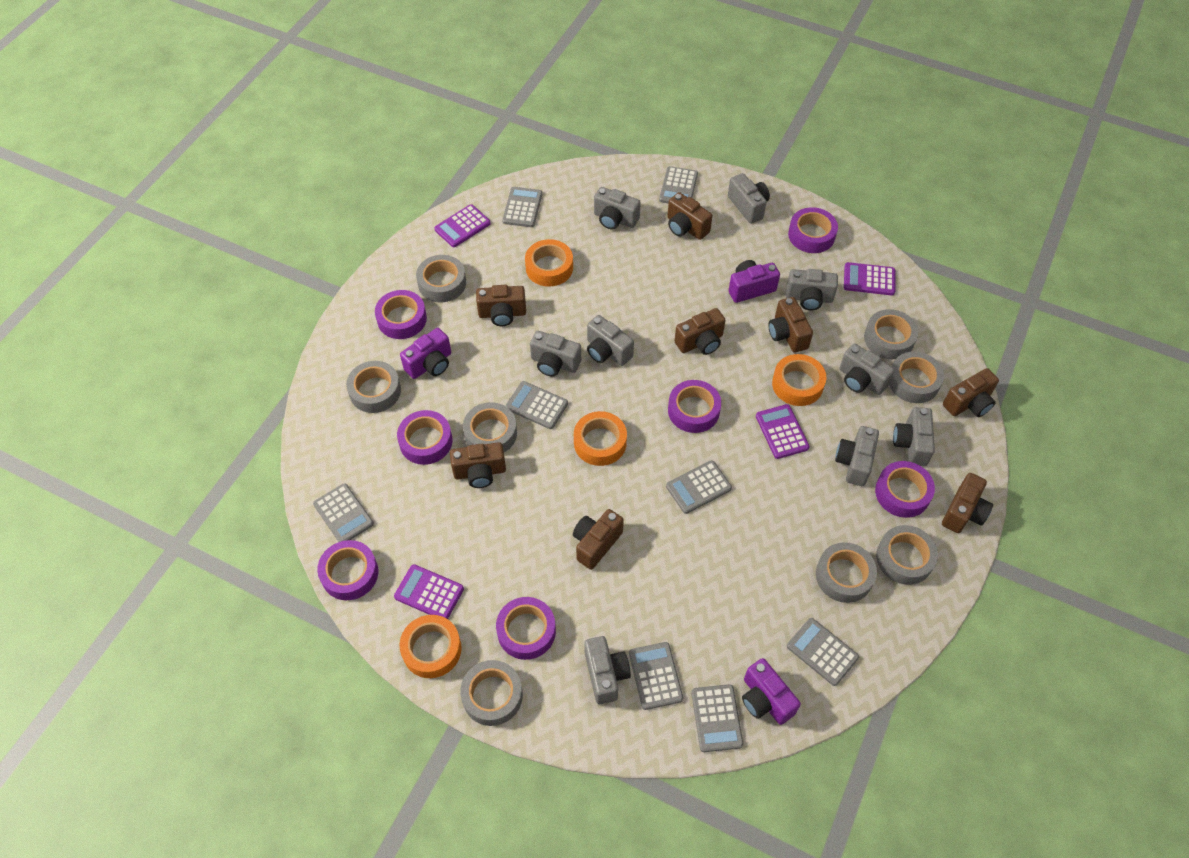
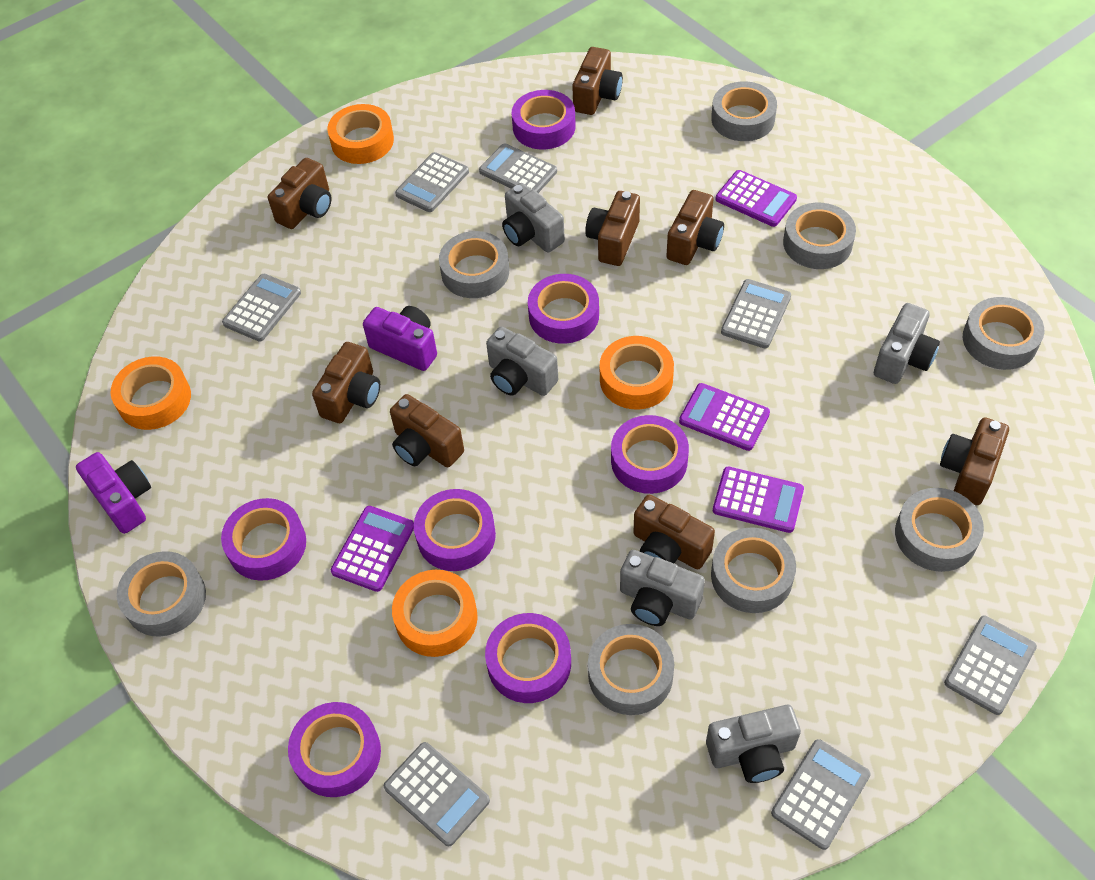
grey calculator: [313,483,374,542] [502,187,542,227] [505,381,568,429] [629,642,683,710] [659,166,698,204] [666,460,732,514] [691,684,743,752] [787,618,859,686] = 8 -> [222,274,301,342] [384,742,490,846] [395,152,469,212] [479,143,557,193] [721,279,791,348] [771,739,871,850] [944,616,1037,715] = 7
grey camera: [530,331,581,377] [584,636,631,704] [587,315,634,366] [594,187,641,229] [728,173,770,224] [786,269,838,310] [835,426,879,486] [840,344,895,395] [893,407,935,466] = 9 -> [486,326,558,396] [502,183,565,253] [620,550,705,626] [706,705,801,783] [874,303,940,384] = 5
purple camera: [400,328,451,379] [729,260,780,303] [742,658,801,725] = 3 -> [76,452,151,534] [363,306,437,371] = 2

